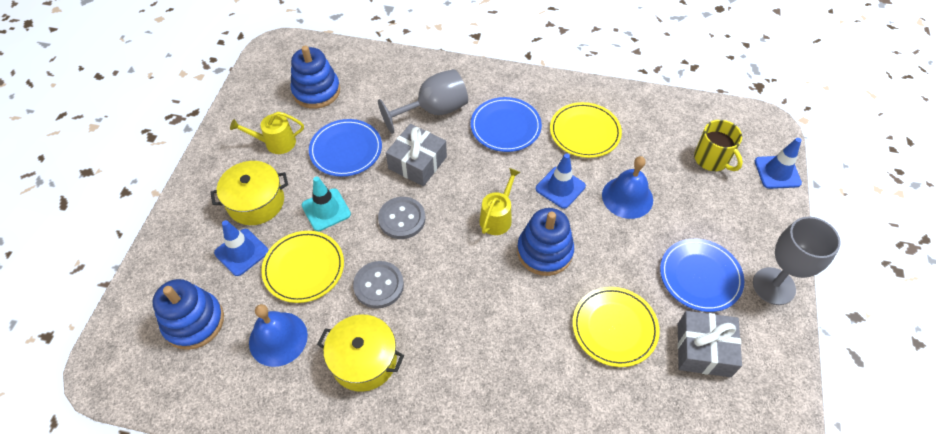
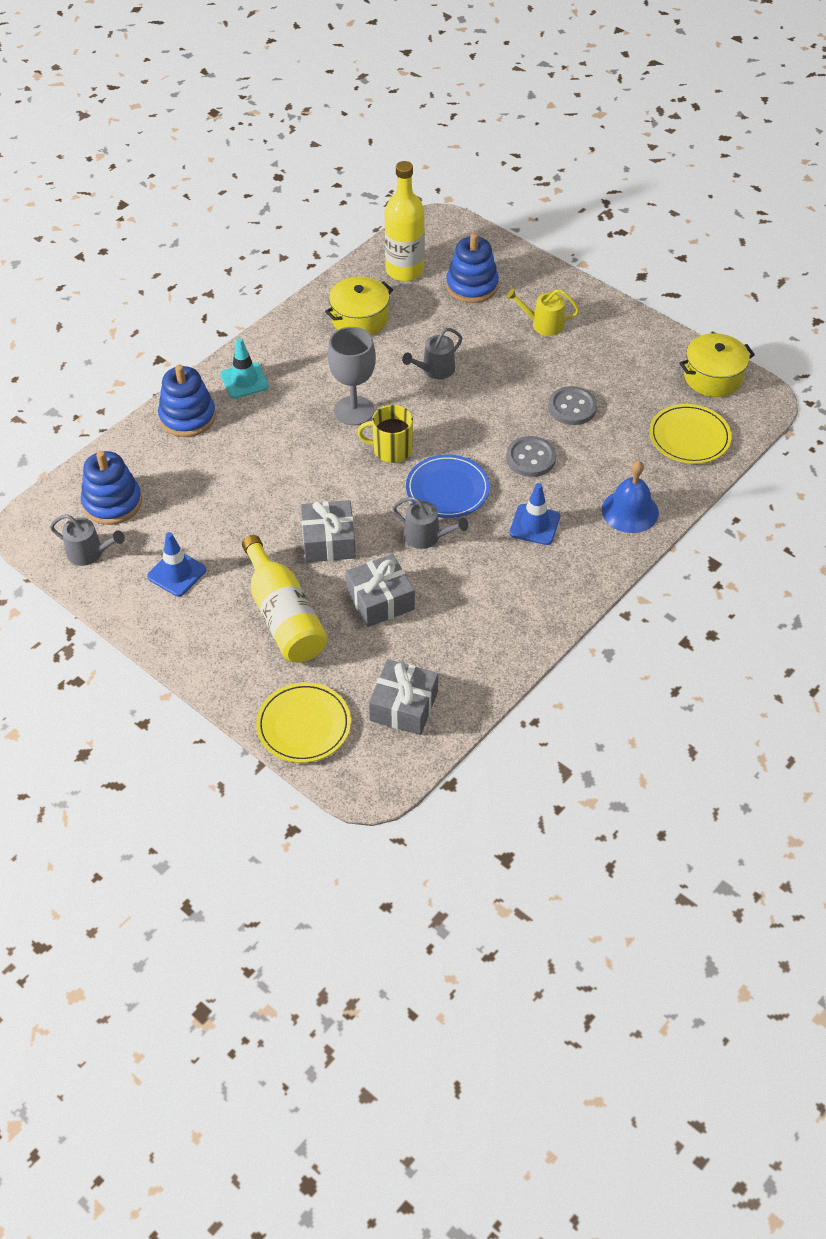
blue bell: [249,304,308,367] [602,156,653,219] = 2 -> [602,461,659,533] = 1
blue plate: [309,119,382,177] [471,97,542,152] [660,239,744,312] = 3 -> [406,454,490,518] = 1
blue traffic cone: [214,220,269,276] [536,153,586,209] [755,138,802,189] = 3 -> [147,532,206,596] [509,483,560,545] = 2
grey gift: [386,124,447,186] [677,311,742,377] = 2 -> [301,500,356,562] [346,554,415,627] [369,659,438,735] = 3
grey goblet: [378,69,468,134] [753,217,841,305] = 2 -> [328,327,376,425] = 1
grey watering can: none = 0 -> [50,514,125,566] [393,497,468,549] [402,328,462,379] = 3
yellow bottle: none = 0 -> [242,535,328,663] [385,161,425,281] = 2
yellow plate: [261,231,344,303] [550,102,622,158] [572,287,660,367] = 3 -> [256,682,351,763] [649,404,732,464] = 2
yellow watering can: [230,112,304,154] [479,168,521,235] = 2 -> [506,288,579,336] = 1

